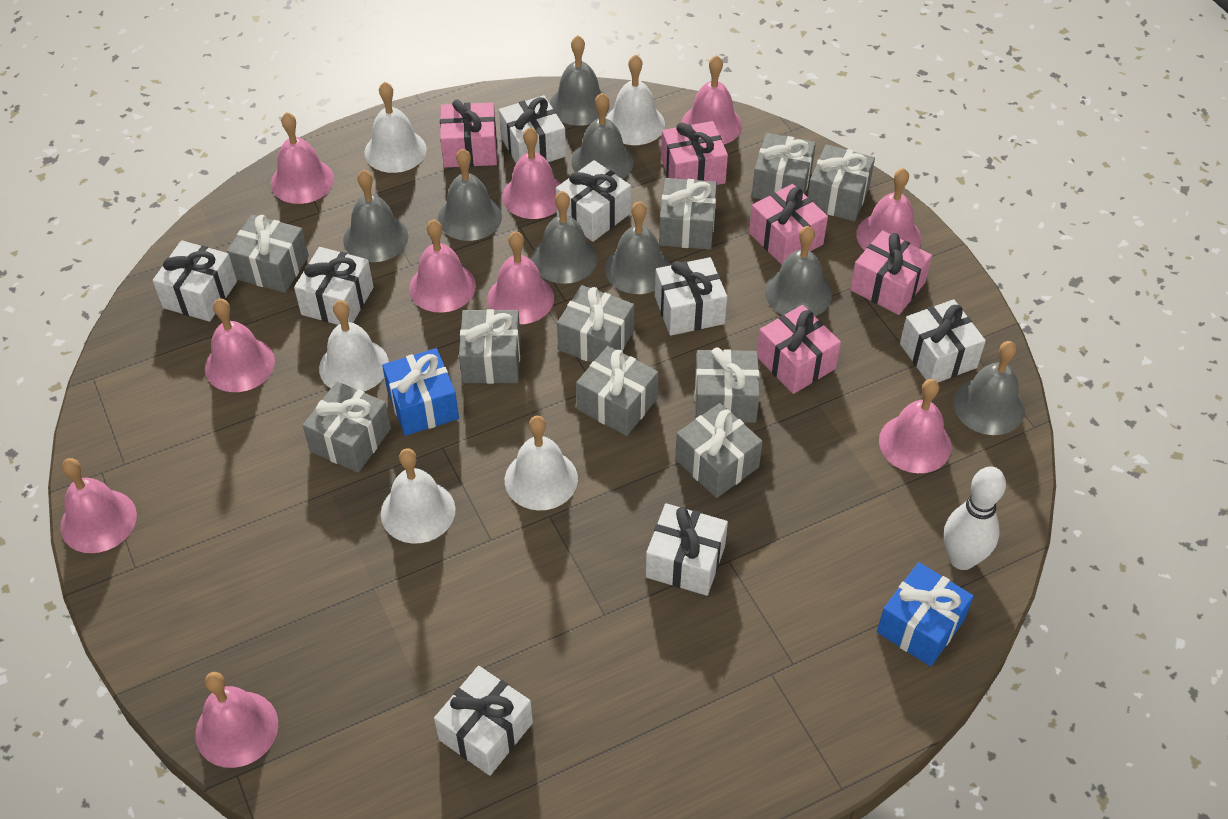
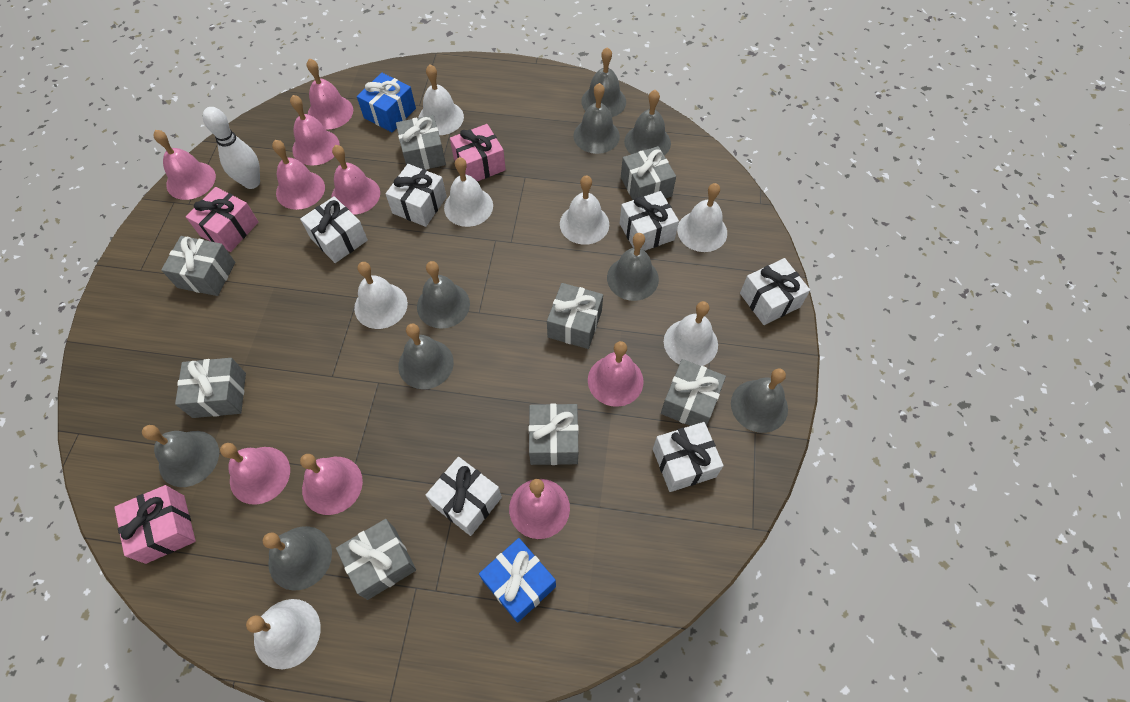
grey bell: [343,170,408,262] [438,148,502,241] [532,191,598,284] [550,35,610,126] [571,93,634,179] [605,201,670,294] [765,226,832,316] [953,341,1025,435] = 8 -> [142,425,219,487] [263,526,332,591] [398,323,454,389] [417,261,470,329] [573,83,620,154] [581,47,626,117] [607,233,659,301] [624,90,671,155] [731,368,788,433] = 9
grey gift: [227,215,309,293] [303,381,391,473] [459,309,521,384] [557,285,634,363] [576,346,658,436] [659,178,717,250] [675,403,763,498] [695,347,760,423] [752,133,816,199] [808,144,875,221] = 10 -> [161,236,235,296] [175,358,246,418] [336,519,416,600] [396,115,446,170] [529,404,579,465] [547,283,603,349] [621,146,676,200] [661,359,726,426] = 8
pink bell: [60,458,137,553] [195,672,278,768] [205,299,275,392] [271,112,334,204] [409,219,476,313] [487,231,554,324] [502,127,561,219] [681,55,742,144] [856,168,921,251] [879,379,952,473] = 10 -> [153,130,216,200] [220,443,290,505] [272,140,325,210] [290,95,340,166] [300,454,363,515] [307,58,353,129] [331,145,380,215] [509,479,570,539] [588,341,643,407] = 9
pink gift: [440,100,497,168] [661,121,728,185] [749,184,828,265] [757,305,841,394] [850,230,932,315] = 5 -> [114,485,196,564] [186,187,259,252] [450,124,506,181] = 3
white bell: [319,300,389,391] [364,81,427,173] [381,448,455,543] [505,415,578,510] [606,54,665,145] = 5 -> [246,599,321,669] [354,262,408,329] [418,65,464,135] [444,157,493,227] [560,175,609,245] [664,301,718,366] [677,183,727,252] = 7
white gift: [153,240,237,322] [294,247,374,325] [434,666,533,776] [499,95,566,163] [556,160,631,242] [646,503,728,596] [655,257,727,336] [900,299,986,382] = 8 -> [300,196,368,263] [386,164,447,227] [425,457,502,536] [619,191,679,251] [653,422,724,492] [740,258,810,325] = 6

